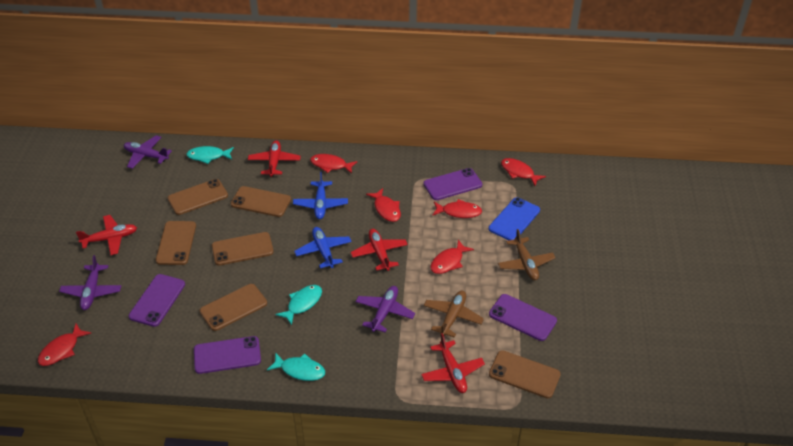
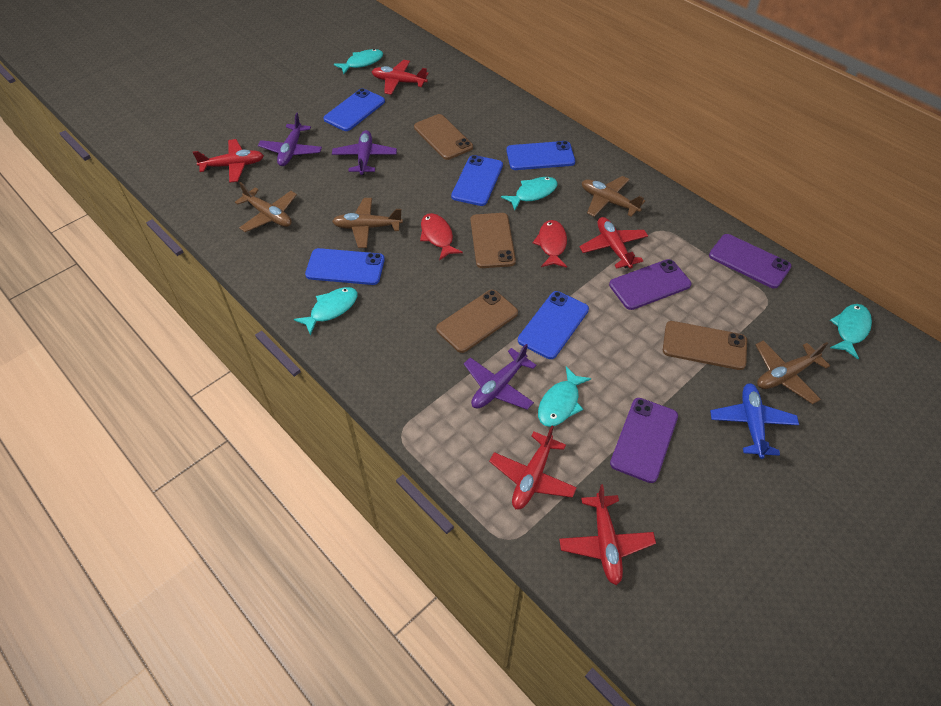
blue phone: [488,197,540,241] = 1 -> [305,248,385,285] [323,88,385,131] [451,155,503,206] [506,141,575,170] [518,291,589,359] = 5
blue plane: [293,172,348,219] [294,227,352,268] = 2 -> [710,383,799,459] = 1
brown phone: [156,221,196,265] [167,179,228,215] [199,284,267,331] [212,232,274,266] [231,186,291,217] [489,350,561,399] = 6 -> [414,114,473,160] [436,290,518,353] [470,213,516,268] [663,321,747,370] = 4
brown plane: [424,291,484,338] [498,229,555,280] = 2 -> [235,182,297,232] [332,198,403,248] [582,176,645,217] [756,340,830,404] = 4
purple phone: [128,274,185,327] [194,336,261,374] [423,168,482,200] [489,294,557,341] = 4 -> [609,259,691,310] [610,398,678,483] [709,234,791,288] = 3
red fish: [38,324,91,366] [310,154,358,174] [366,188,401,222] [430,240,474,274] [432,199,482,218] [501,158,546,186] = 6 -> [420,213,463,260] [533,220,567,268] = 2
red plane: [76,215,137,255] [248,140,301,177] [350,229,408,271] [421,333,485,393] = 4 -> [193,139,264,183] [372,60,429,95] [489,426,577,509] [559,484,656,585] [579,217,648,269] = 5
turquoise fish: [186,146,234,164] [267,352,325,381] [275,285,322,325] = 3 -> [294,287,358,336] [334,49,383,74] [501,177,558,210] [538,366,592,427] [830,304,872,359] = 5

